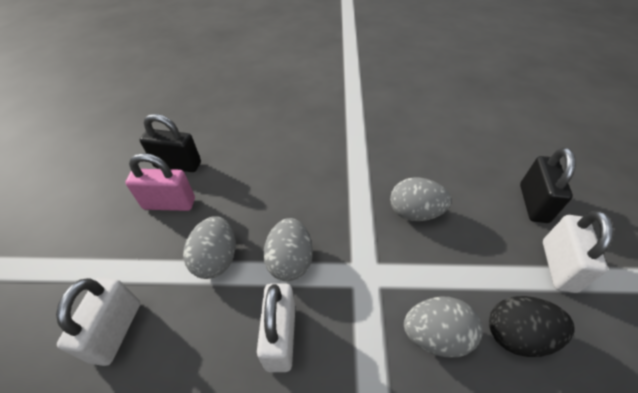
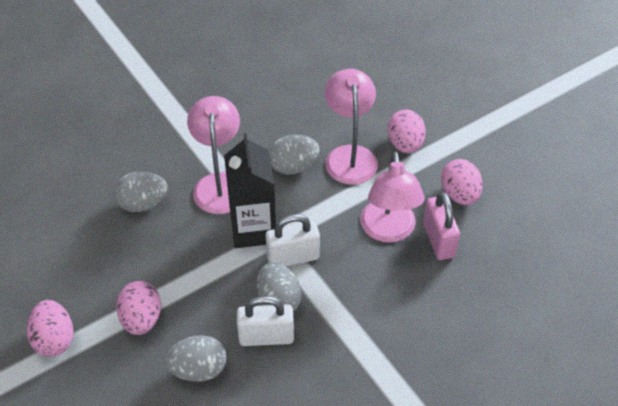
black carton: none = 0 -> [224,133,276,248] = 1
black egg: [489,296,574,357] = 1 -> none = 0
black padlock: [140,114,201,172] [520,148,576,223] = 2 -> none = 0
pink egg: none = 0 -> [27,300,74,357] [116,281,161,335] [387,110,426,154] [441,159,483,205] = 4
pink lamp: none = 0 -> [187,96,240,214] [325,69,378,185] [360,151,425,243] = 3
white padlock: [56,277,140,366] [257,284,295,372] [543,211,614,293] = 3 -> [237,296,294,346] [266,214,320,266] = 2

